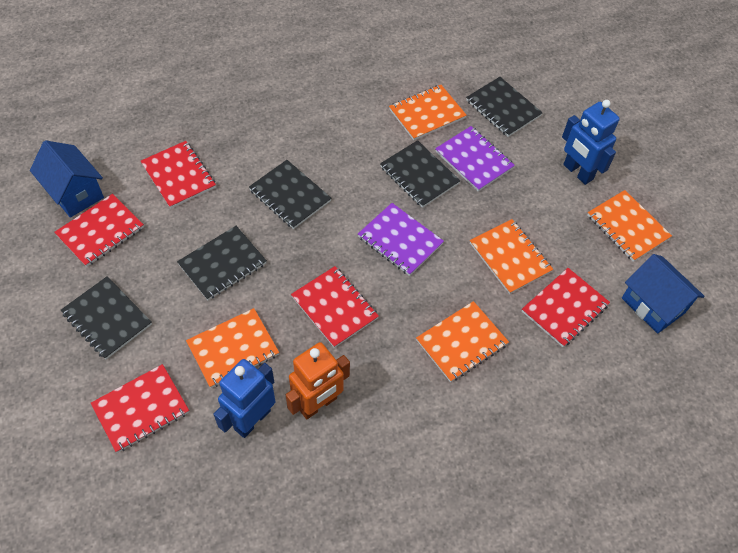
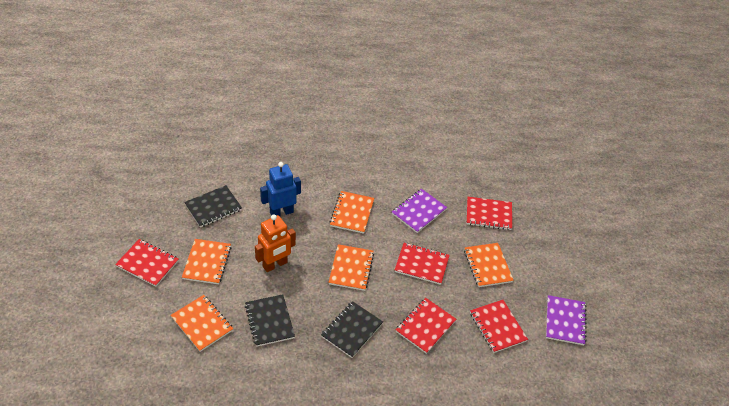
black notebook: [61,276,152,359] [177,226,267,300] [249,160,332,229] [380,140,460,208] [466,77,543,137] = 5 -> [184,185,242,228] [245,294,295,347] [321,301,383,358] = 3
blue house: [30,140,104,218] [622,254,705,334] = 2 -> none = 0
blue robot: [214,359,276,438] [562,100,620,185] = 2 -> [260,162,301,216] = 1

